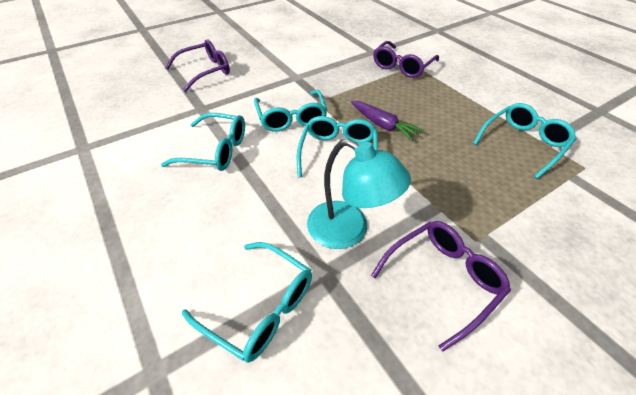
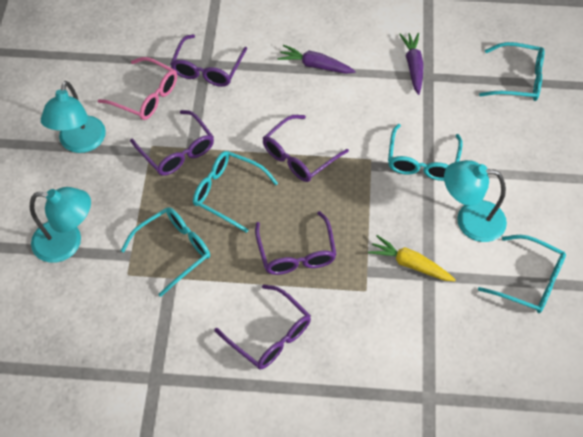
pink glasses: none = 0 -> [98,57,177,120] = 1
purple carrot: [351,101,424,141] = 1 -> [278,45,356,74] [399,33,424,95] = 2
purple glasses: [165,39,230,92] [371,221,511,352] [373,41,439,78] = 3 -> [130,110,214,176] [170,34,247,87] [214,284,311,370] [255,211,337,275] [263,115,349,182] = 5
turquoise lamp: [307,139,411,249] = 1 -> [30,187,91,263] [41,81,106,153] [444,160,507,242] = 3
yellow carrot: none = 0 -> [368,235,455,281] = 1

